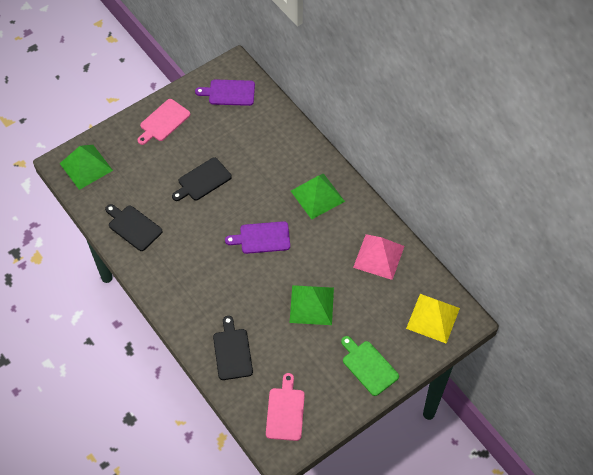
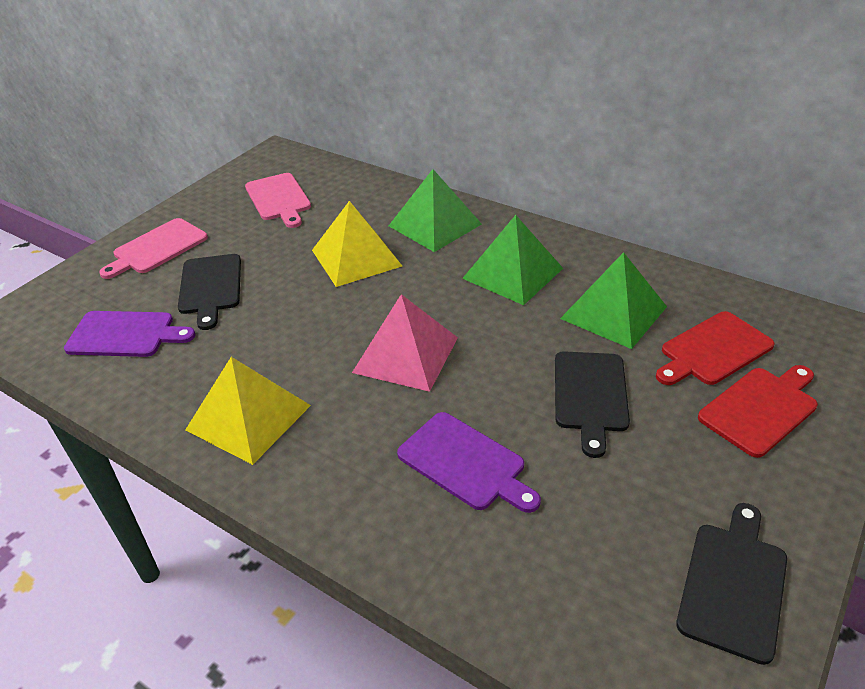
green cutting board: [341,336,399,396] = 1 -> none = 0
red cutting board: none = 0 -> [656,311,775,385] [698,365,818,458] = 2
yellow pyramid: [406,294,460,344] = 1 -> [185,357,311,465] [312,201,402,287] = 2

